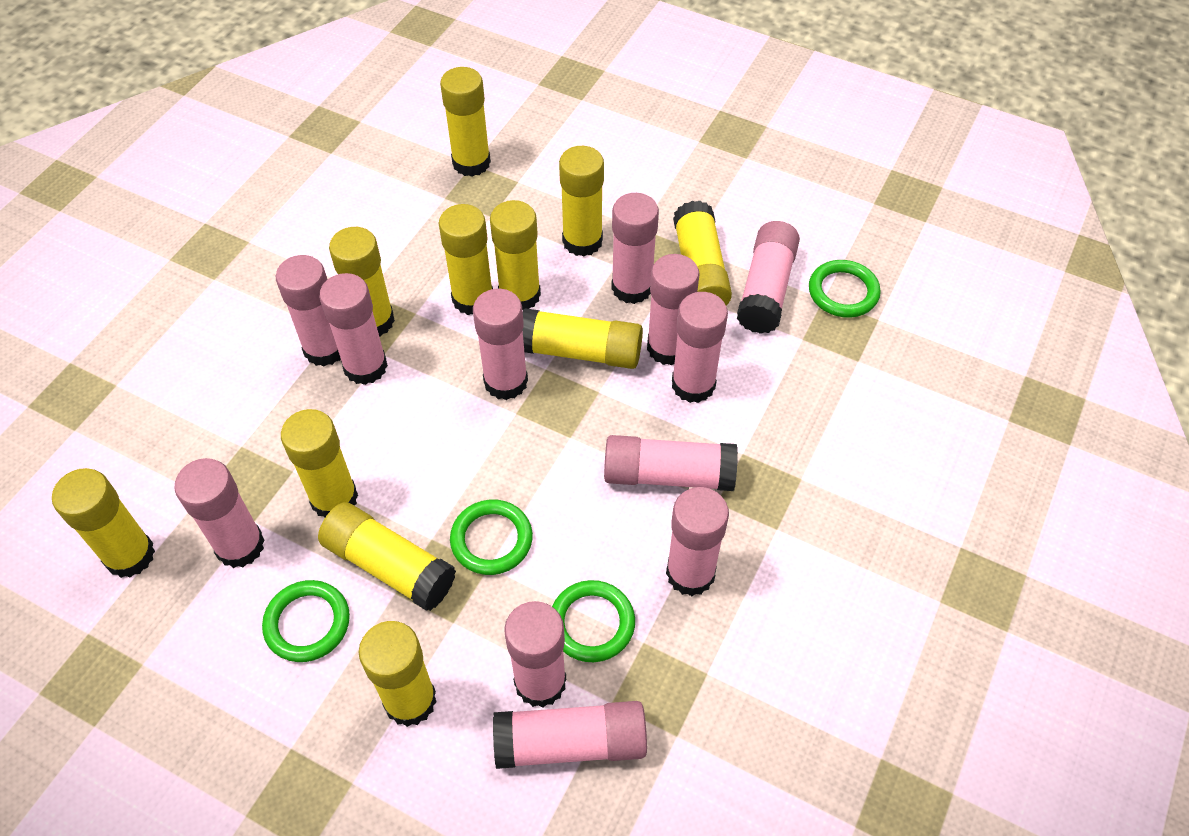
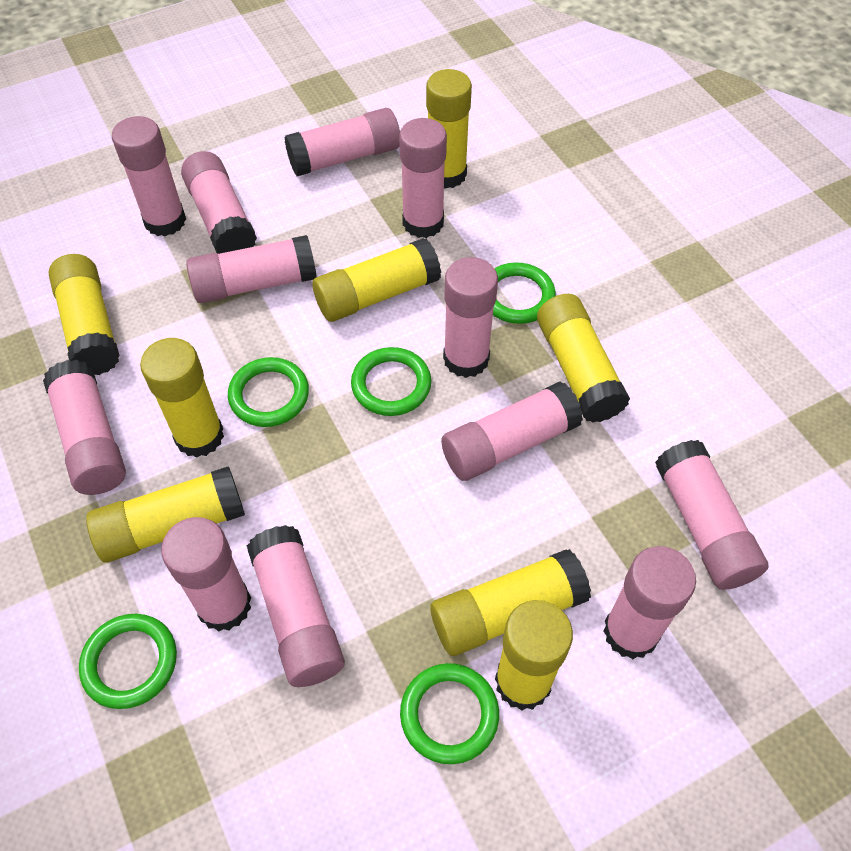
green ring: [262,580,350,662] [450,499,533,575] [552,580,635,662] [809,260,881,318] = 4 -> [79,614,177,709] [228,357,309,427] [351,347,431,416] [400,663,499,764] [493,262,556,324] = 5
yellow glue stick: [52,468,155,578] [281,409,358,518] [318,502,456,611] [329,227,395,337] [359,621,437,727] [439,204,493,315] [440,67,491,177] [490,200,541,310] [523,308,643,369] [559,146,604,257] [673,201,732,306] = 11 -> [48,254,120,375] [86,466,245,563] [140,338,224,458] [313,238,441,322] [426,69,472,189] [430,549,591,656] [495,600,573,711] [537,294,630,423] = 8

